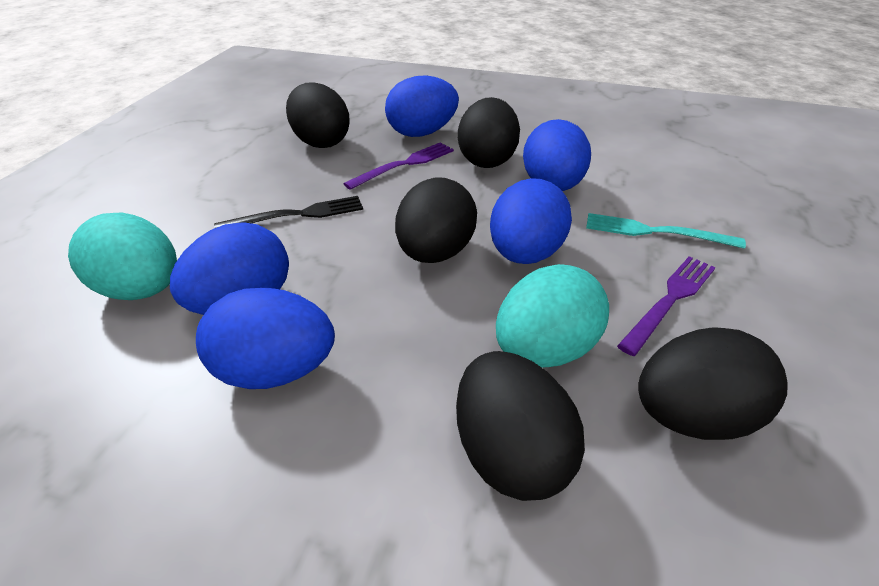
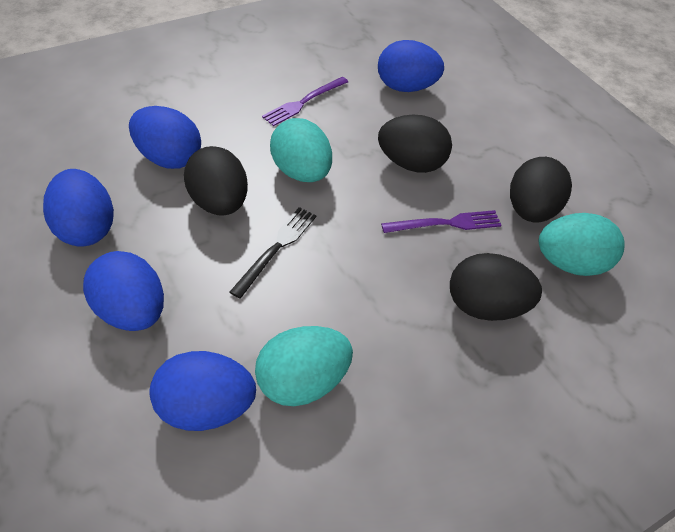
black egg: [286,82,350,148] [395,177,477,263] [456,351,585,501] [458,97,520,168] [638,327,788,440] = 5 -> [184,146,248,216] [378,115,452,173] [450,253,542,321] [510,157,572,222] = 4
turquoise egg: [68,213,177,300] [496,264,609,368] = 2 -> [255,326,353,406] [270,118,332,182] [539,213,625,276] = 3
turquoise fork: [586,213,746,249] = 1 -> none = 0

